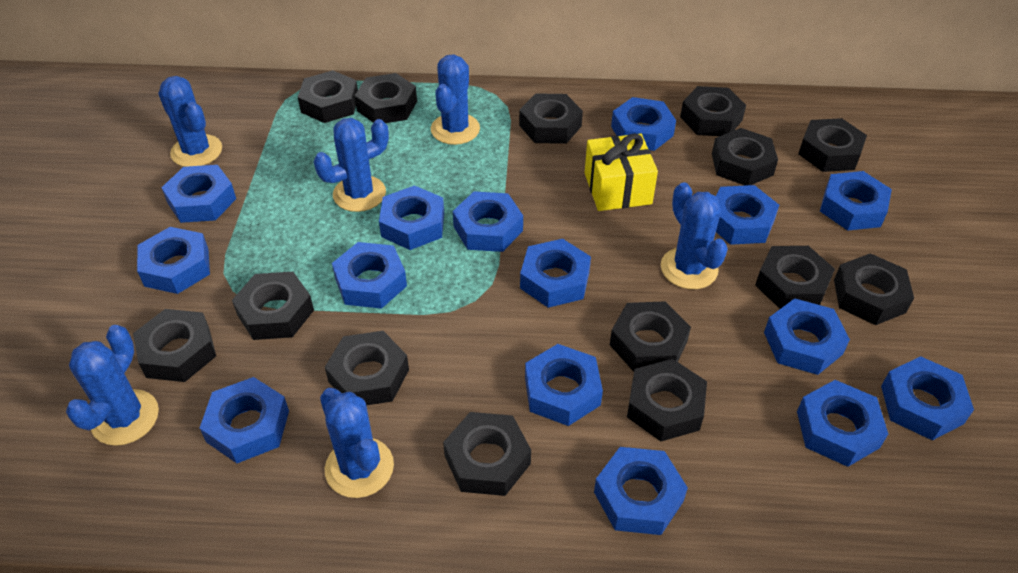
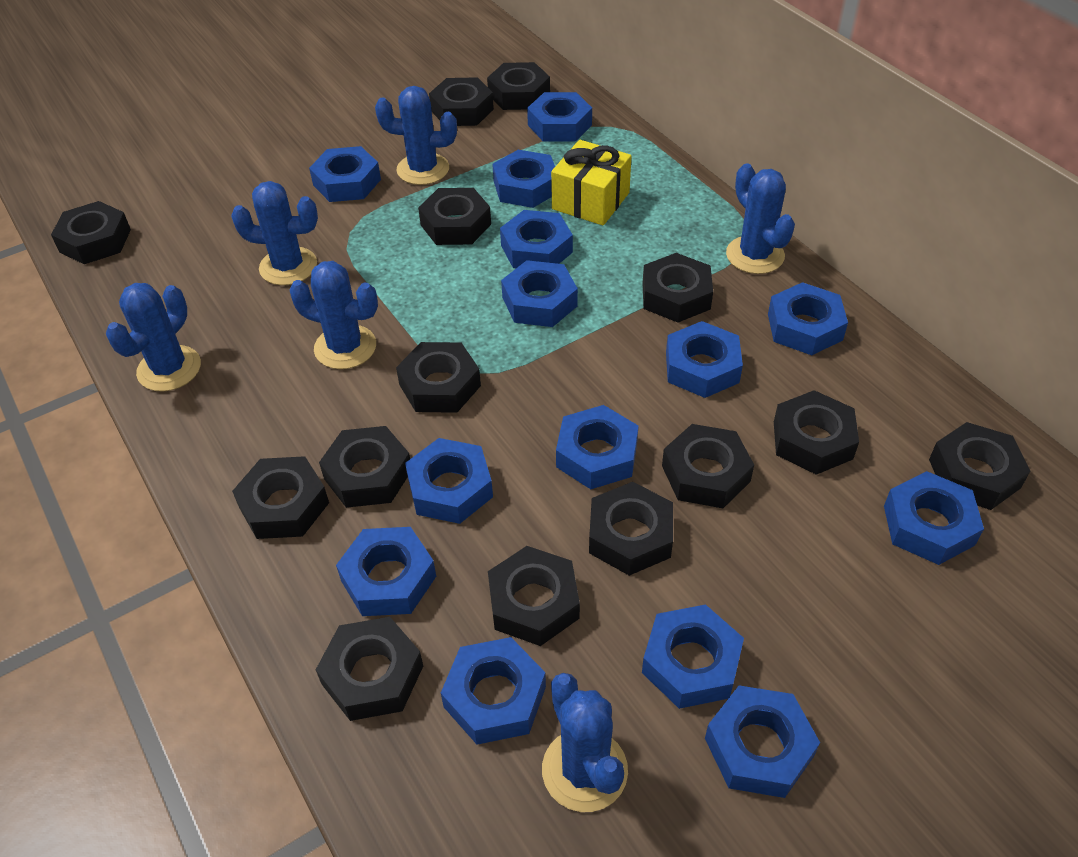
blue nut: [137,227,210,294] [161,165,236,223] [200,377,289,463] [332,242,407,309] [379,185,444,250] [453,191,523,252] [520,239,591,308] [525,344,603,426] [594,447,688,535] [611,97,676,151] [716,185,779,245] [764,298,850,375] [797,380,888,467] [820,171,892,231] [881,356,974,440] = 15 -> [309,146,381,202] [336,527,436,616] [405,438,493,524] [441,637,546,745] [492,150,555,208] [500,210,573,268] [501,260,578,327] [527,92,592,142] [556,405,639,489] [642,604,744,709] [666,321,743,398] [705,686,820,798] [768,282,848,355] [884,471,984,565] = 14

